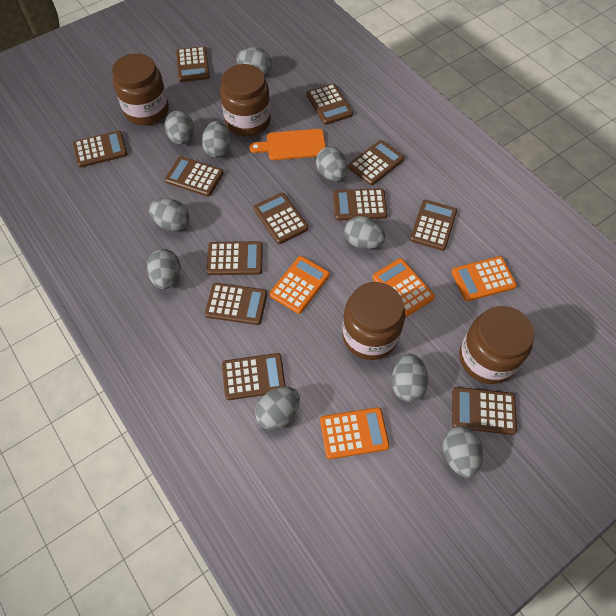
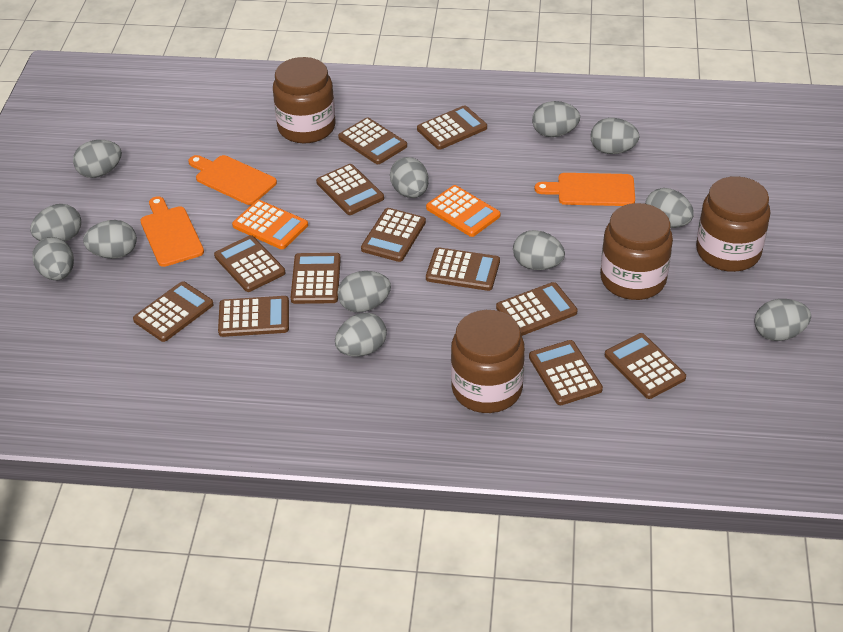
grey egg: [147,249,181,289] [149,198,189,231] [165,110,194,145] [202,121,231,158] [237,47,272,75] [255,387,300,430] [316,147,348,181] [344,216,386,249] [391,354,428,402] [443,426,483,478] = 10 -> [30,204,81,241] [32,237,74,280] [73,140,122,178] [83,220,137,259] [335,312,387,357] [337,271,391,313] [390,157,429,198] [513,230,565,270] [532,101,580,137] [590,118,639,154] [645,188,694,228] [754,299,811,341] = 12
orange calculator: [269,256,330,314] [320,407,389,459] [372,258,435,316] [452,256,517,301] = 4 -> [232,200,308,249] [426,185,500,237] = 2
orange cutting board: [249,129,326,160] = 1 -> [140,196,204,267] [188,155,277,205] [535,173,635,206] = 3

